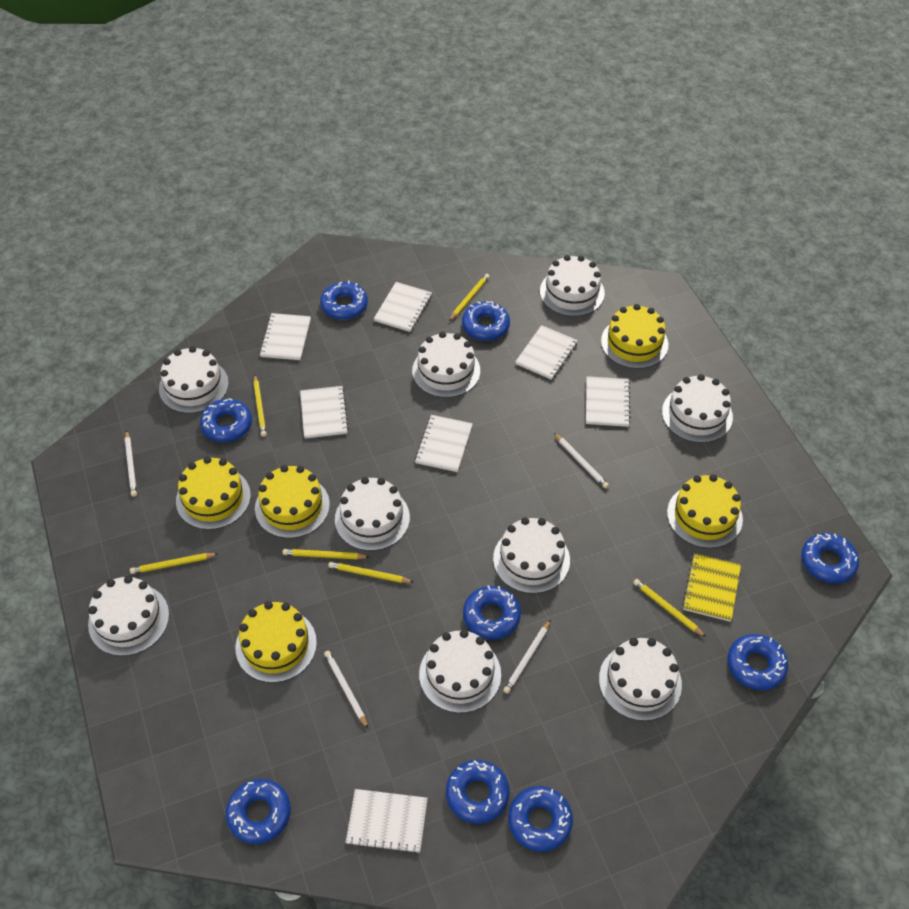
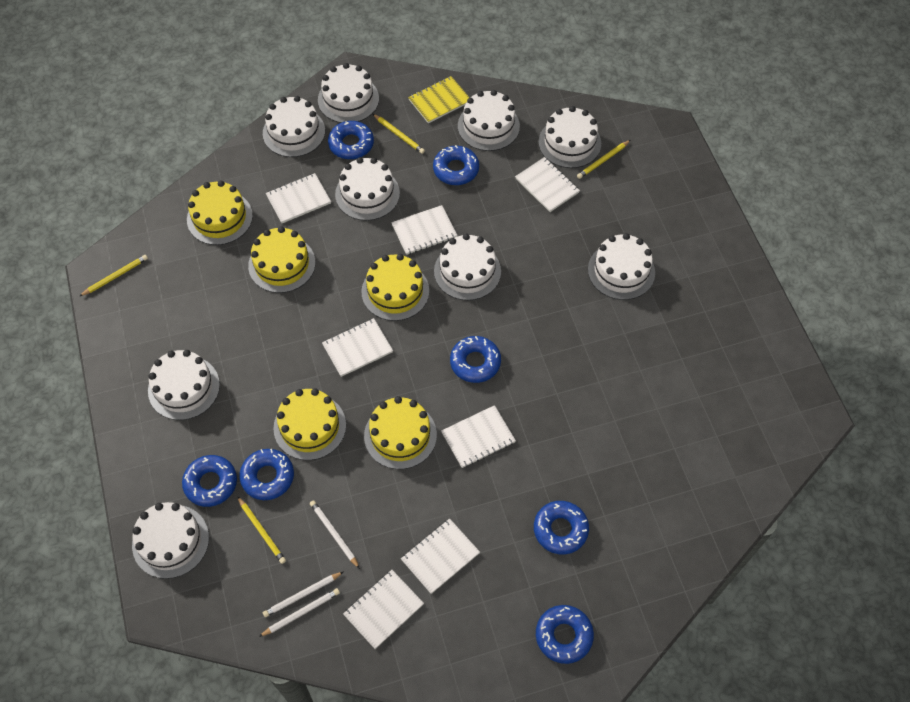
blue donut: [200,398,252,442] [226,779,291,844] [320,281,368,320] [446,760,510,824] [462,301,510,341] [463,585,521,640] [508,786,573,852] [727,634,788,690] [801,533,859,583] = 9 -> [182,455,237,507] [239,449,294,500] [328,121,374,159] [433,145,479,185] [450,336,501,383] [534,501,589,554] [536,605,594,664] = 7
white pencil: [125,430,137,497] [324,651,368,729] [503,619,551,694] [554,433,609,488] = 4 -> [259,588,340,637] [263,572,343,617] [310,500,360,569] = 3
yellow pencil: [130,553,218,574] [253,375,267,437] [283,549,369,559] [328,562,413,583] [449,274,490,321] [633,579,706,637] = 6 -> [80,255,148,296] [237,496,286,564] [373,114,425,154] [577,140,630,179] = 4

